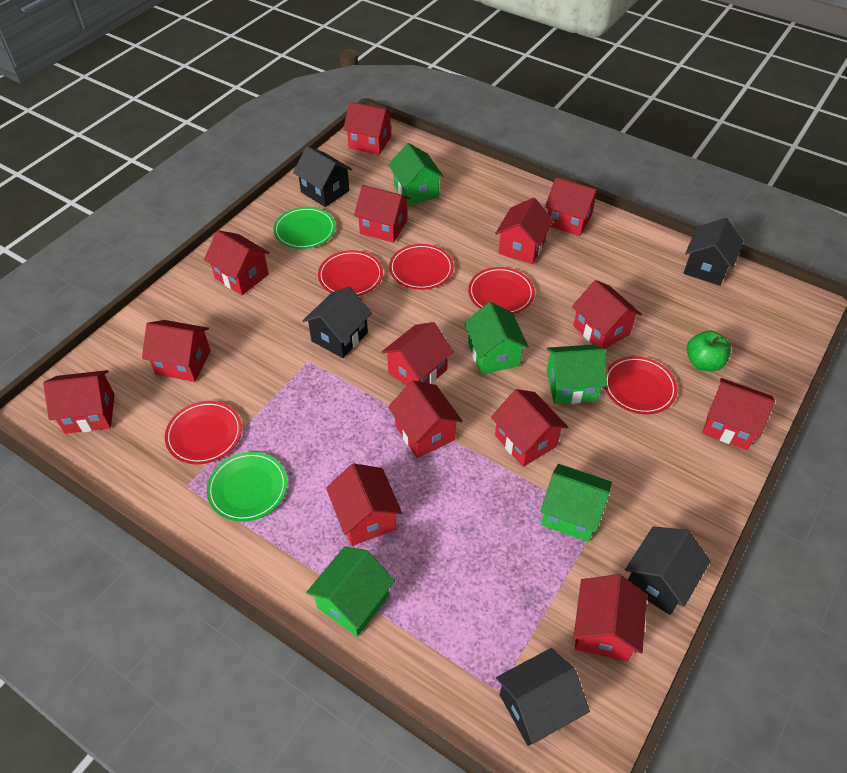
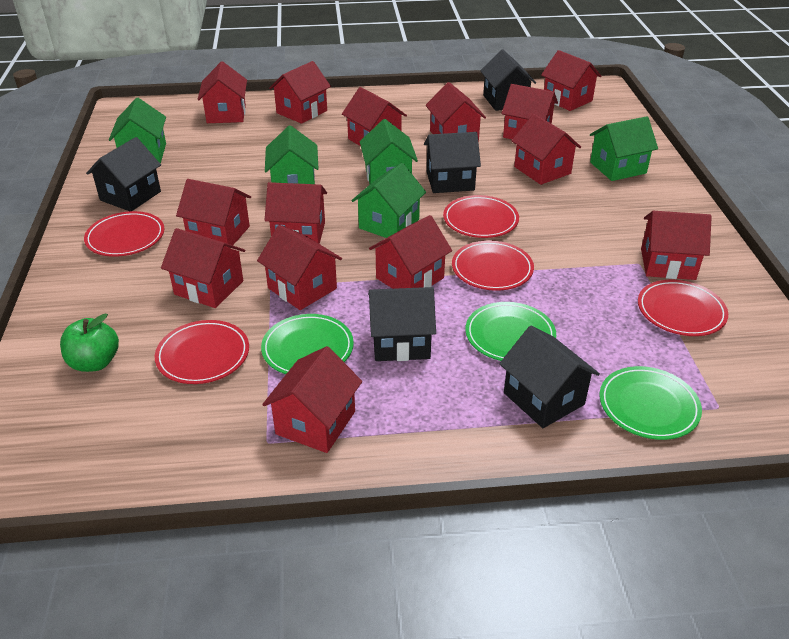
green plate: [207,452,288,522] [273,207,336,249] = 2 -> [261,314,354,374] [465,302,556,361] [599,366,702,440] = 3

